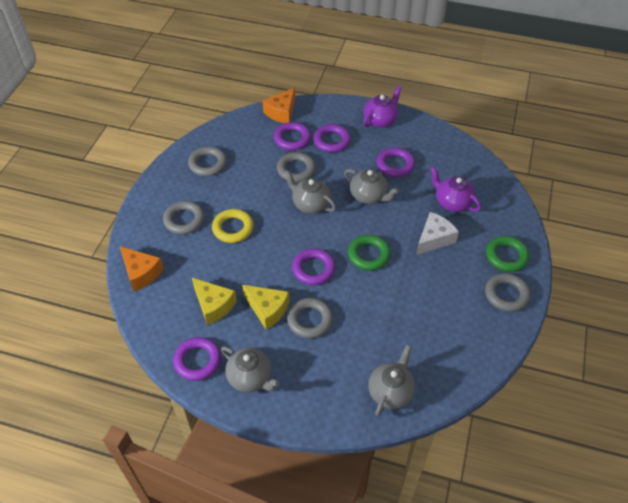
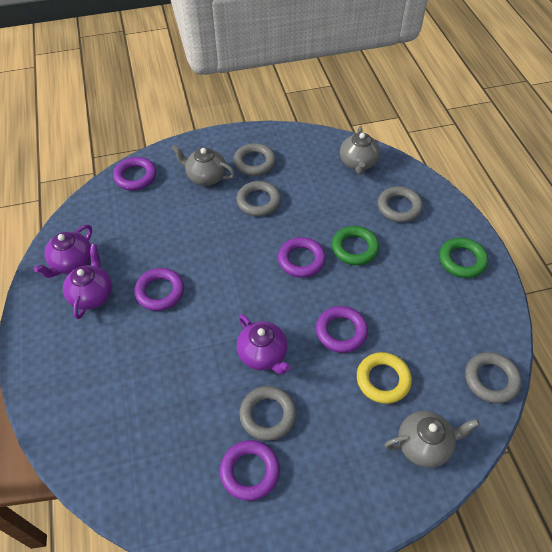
grey teapot: [221,346,280,393] [284,170,336,214] [344,169,399,204] [368,345,415,416] = 4 -> [171,144,235,186] [340,126,380,174] [384,411,480,468] = 3
orange cheese: [120,246,164,291] [262,87,295,123] = 2 -> none = 0
purple teapot: [363,86,402,127] [430,166,481,212] = 2 -> [34,224,92,278] [63,244,112,319] [237,314,291,375] = 3
white cheese: [416,212,459,255] = 1 -> none = 0
yellow cheese: [192,278,237,325] [242,285,289,330] = 2 -> none = 0

